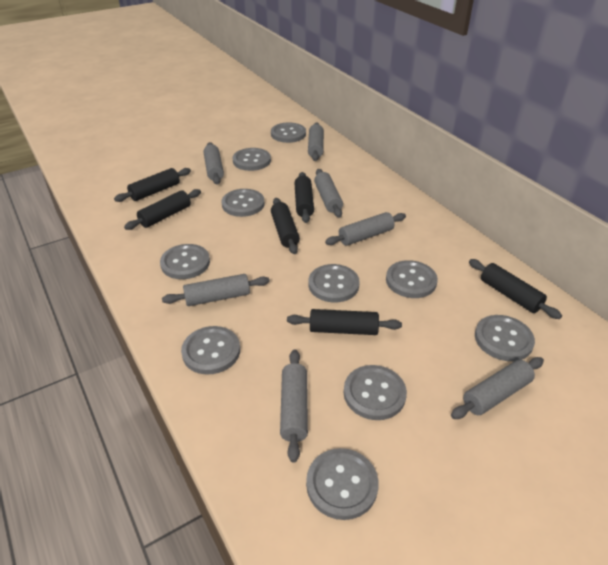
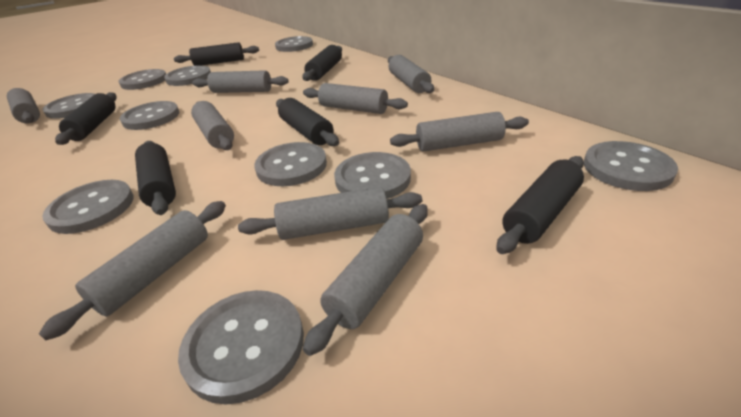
grey rolling pin: [162,274,270,306] [203,142,224,185] [280,350,308,463] [308,122,324,161] [314,169,343,218] [325,212,406,246] [451,357,544,419] = 7 -> [7,88,40,123] [39,201,226,340] [191,101,234,150] [192,70,289,93] [238,187,422,240] [303,83,408,114] [303,204,428,356] [388,55,434,93] [390,112,529,152] = 9

